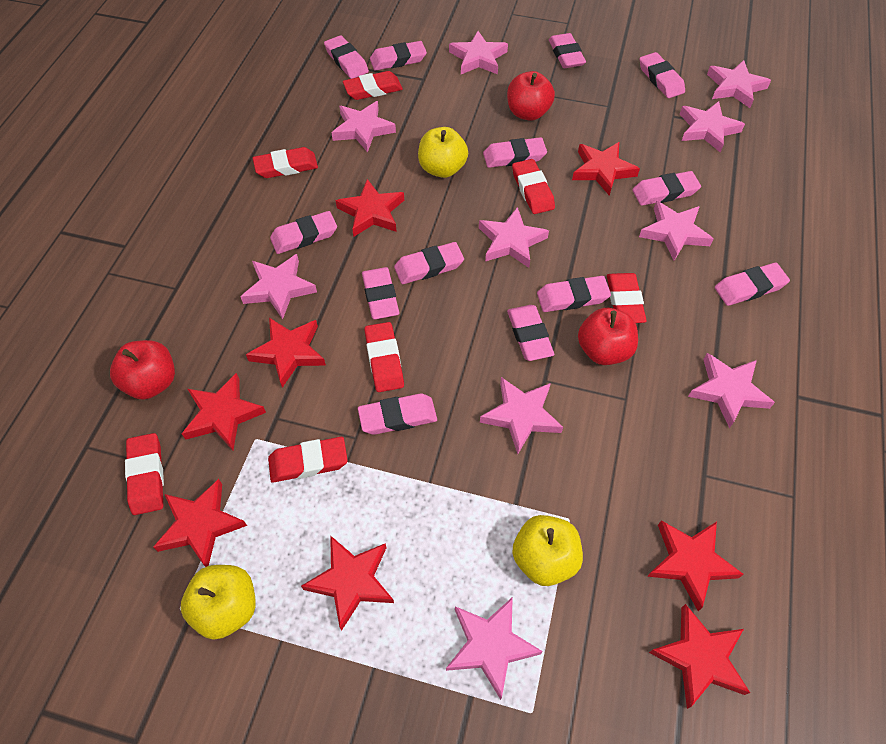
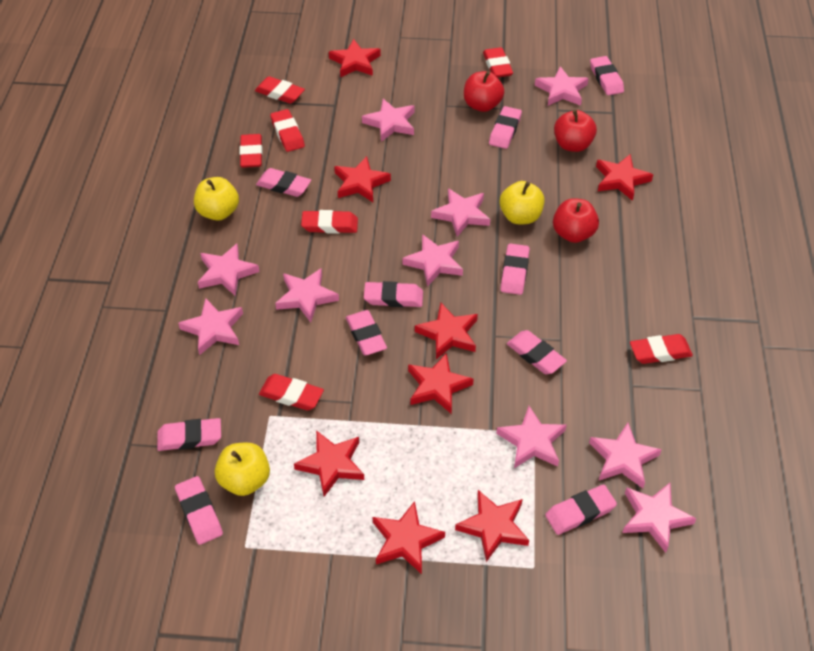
pink eraser: [270,211,337,254] [324,35,369,79] [358,394,437,435] [362,267,399,319] [370,41,427,71] [394,242,464,284] [483,137,547,168] [507,305,554,361] [537,276,611,312] [549,33,586,68] [632,171,701,206] [640,52,685,98] [715,263,790,306] = 13 -> [157,418,221,451] [175,476,223,545] [256,168,311,197] [346,310,387,355] [364,281,423,307] [489,106,522,149] [500,244,530,295] [507,330,567,374] [545,485,617,535] [590,56,624,95] = 10

